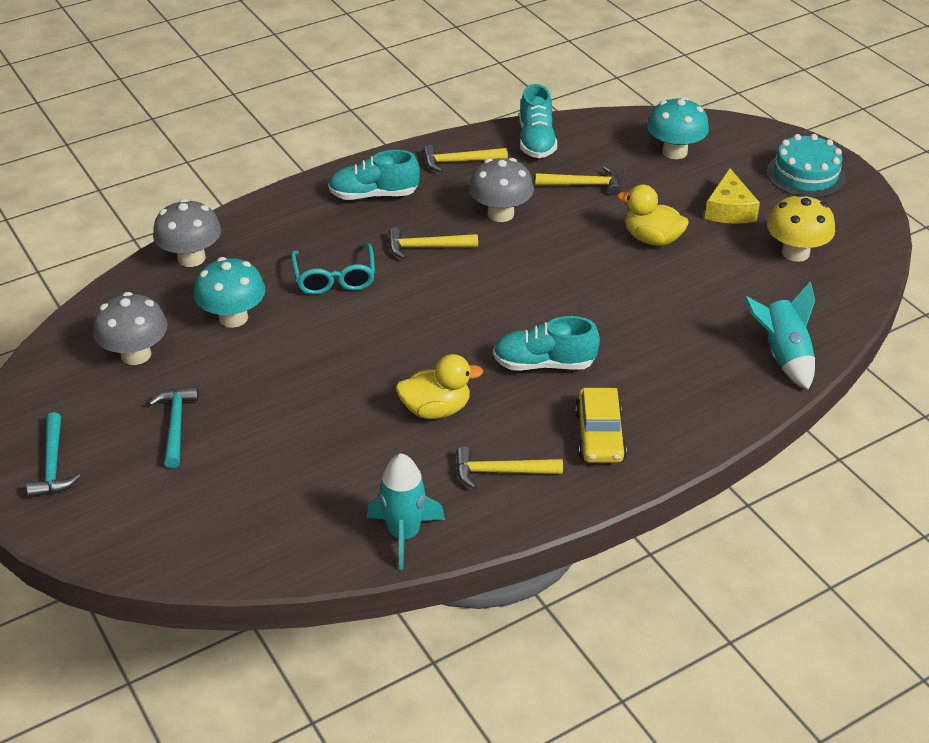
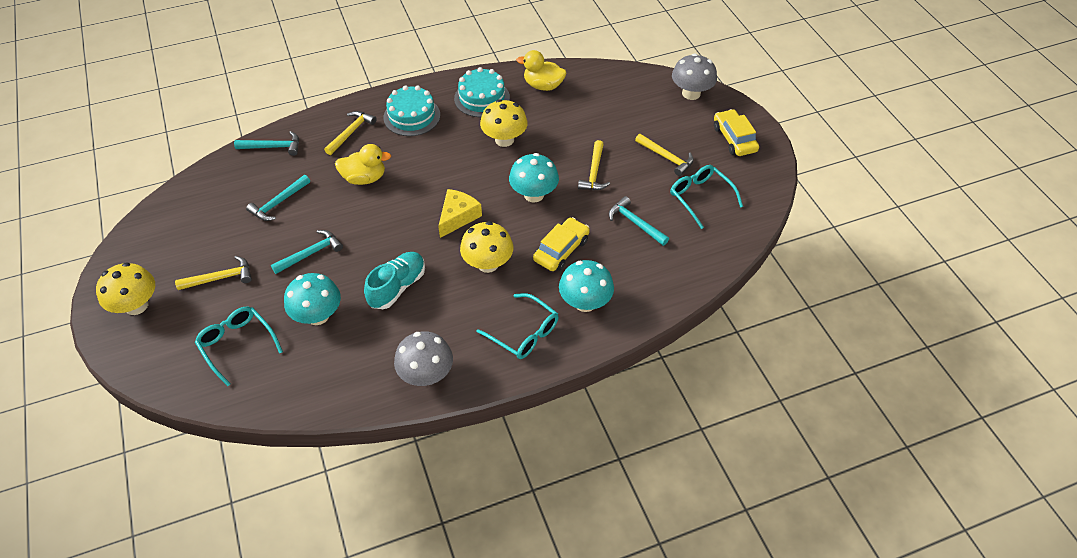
grey mushroom: [93,292,168,365] [153,199,221,267] [469,158,534,222] = 3 -> [394,331,453,386] [672,53,717,100] = 2
turquoise cake: [767,134,846,198] = 1 -> [383,85,440,136] [454,67,510,117] = 2
turquoise glasses: [291,243,375,295] = 1 -> [195,307,283,386] [476,293,559,359] [670,165,743,229] = 3
turquoise hammer: [26,412,81,498] [149,387,199,468] = 2 -> [234,131,299,156] [246,175,310,221] [271,230,343,274] [609,196,669,246] = 4
turquoise mushroom: [194,257,265,328] [647,97,709,159] = 2 -> [284,273,341,325] [509,153,559,203] [559,260,614,312] = 3
turquoise rocket: [367,453,445,570] [744,282,815,390] = 2 -> none = 0
turquoise shoe: [328,150,420,200] [493,316,600,371] [519,84,557,158] = 3 -> [364,252,425,309] = 1
yellow car: [575,388,627,463] = 1 -> [533,217,590,271] [714,109,759,156] = 2
yellow mushroom: [767,193,835,262] = 1 -> [96,262,155,315] [460,221,513,273] [480,99,528,147] = 3

